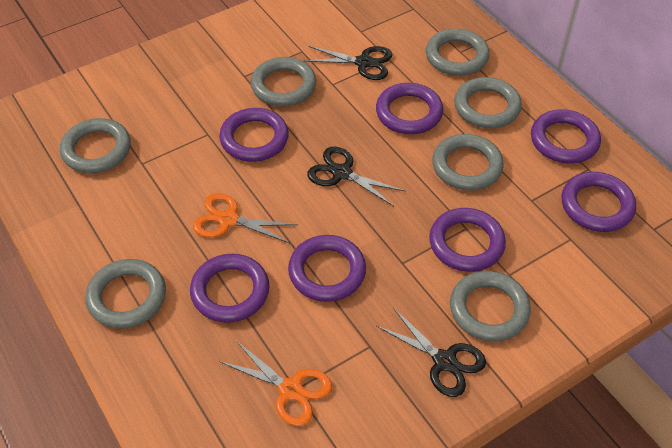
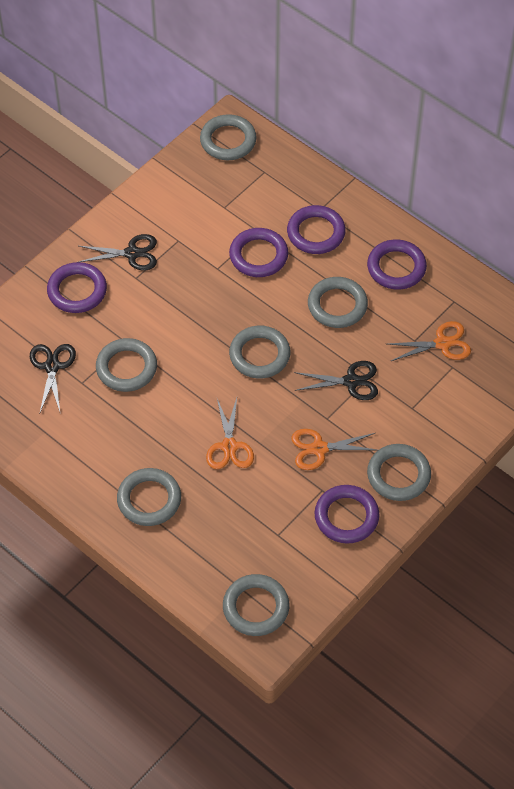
orange scissors: [193,193,298,243] [219,341,332,426] = 2 -> [206,398,254,469] [291,429,377,470] [388,321,471,361] = 3
purple ring: [190,254,269,323] [219,108,289,162] [288,235,366,302] [376,83,443,134] [429,208,506,272] [531,109,601,164] [561,172,636,232] = 7 -> [47,262,107,313] [229,228,288,277] [287,205,346,254] [314,485,379,543] [367,239,427,290] = 5

